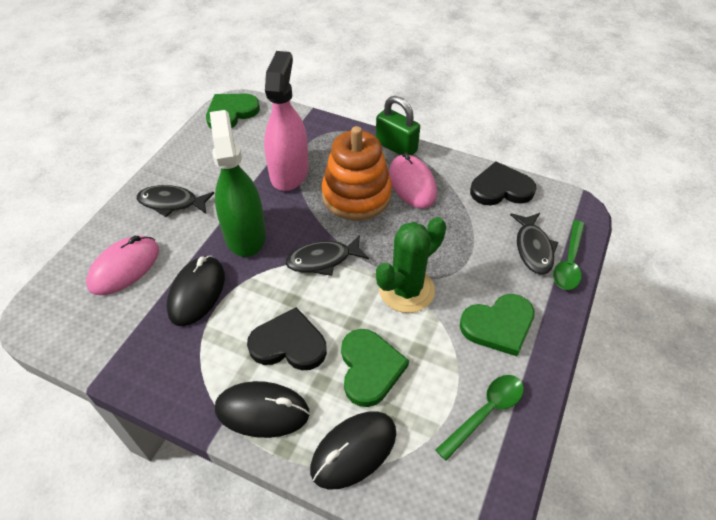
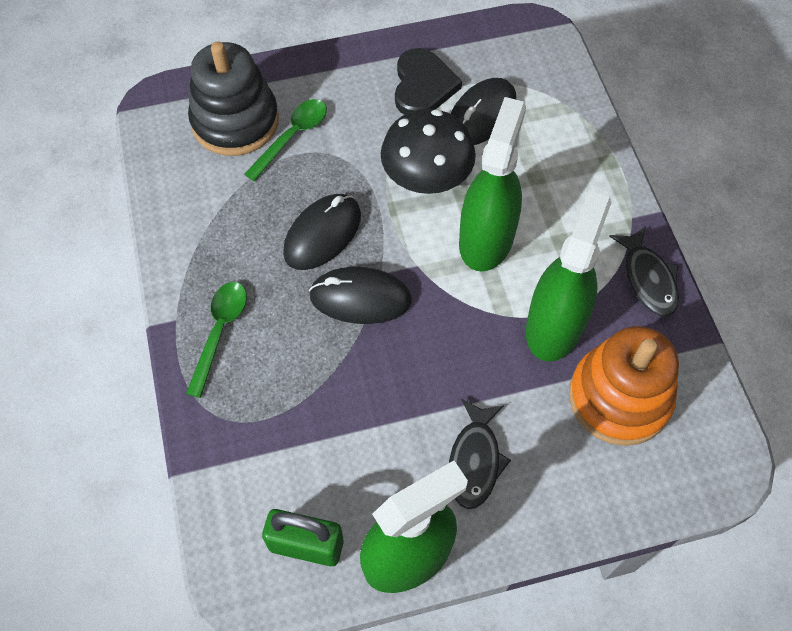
black fish: [137,185,214,217] [285,235,369,276] [510,213,559,275] = 3 -> [449,399,511,509] [609,226,679,317] = 2
black heart: [247,307,327,370] [470,161,536,205] = 2 -> [395,48,462,115] = 1
black mushroom: none = 0 -> [381,109,476,194] = 1
black stacking toy: none = 0 -> [188,41,279,156] = 1
green cactus: [376,217,446,313] = 1 -> none = 0
green heart: [206,94,260,129] [341,329,409,407] [460,294,535,356] = 3 -> none = 0
green spray bottle: [210,110,266,257] = 1 -> [360,461,468,593] [459,97,526,271] [526,190,612,361] = 3
pink mouse: [86,236,159,295] [389,152,437,209] = 2 -> none = 0
pink spray bottle: [264,51,309,191] = 1 -> none = 0

